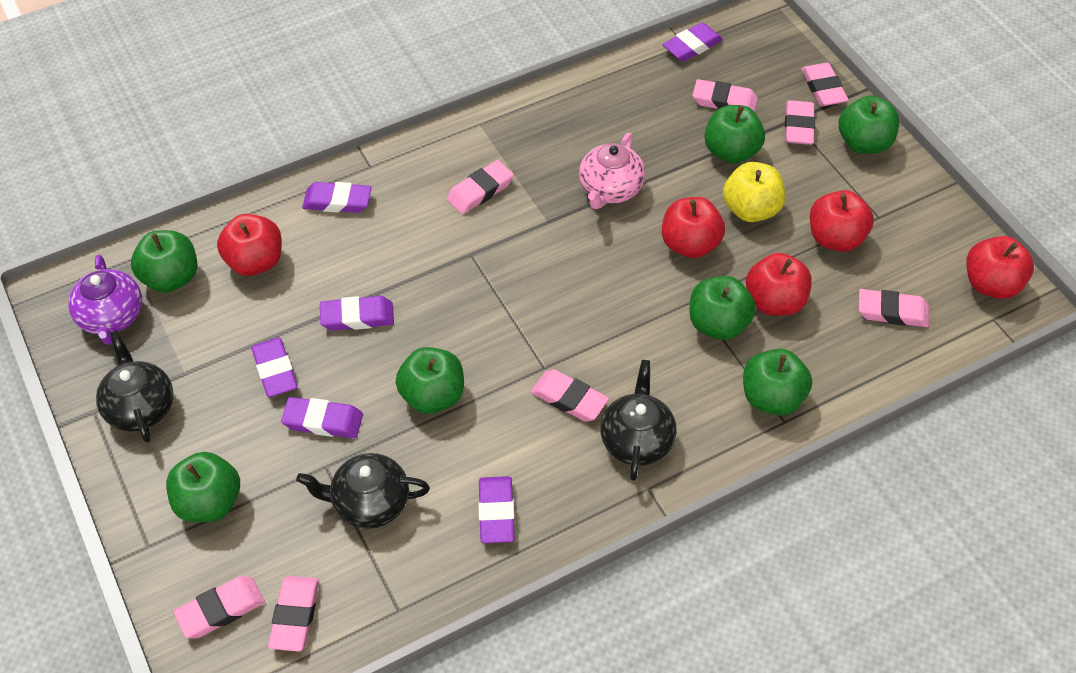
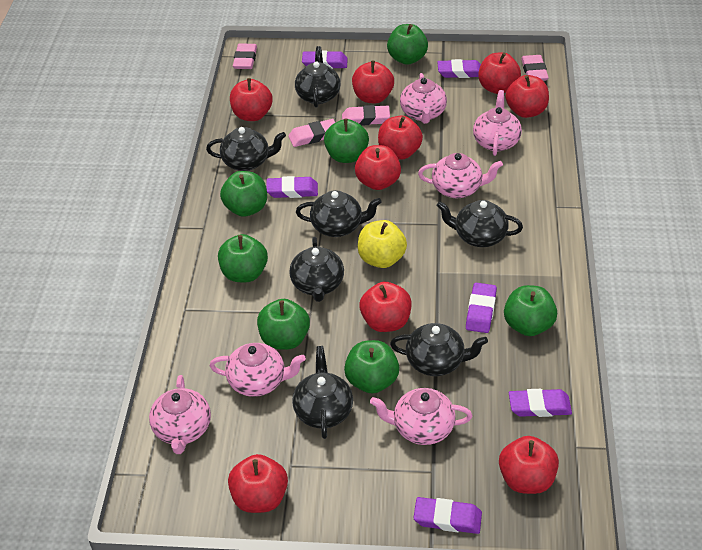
black teapot: [96,331,174,443] [296,453,430,529] [600,360,677,481] = 3 -> [206,127,286,171] [289,237,344,302] [292,346,353,439] [295,46,341,108] [296,190,382,237] [390,323,488,376] [436,200,523,247] = 7
pink eraser: [173,576,265,638] [268,576,319,652] [447,160,514,214] [531,369,609,422] [692,79,758,112] [785,100,815,145] [801,63,848,106] [859,289,929,327] = 8 -> [233,44,257,69] [288,119,335,147] [342,105,390,125] [521,55,549,81] = 4
pink teapot: [579,133,645,209] = 1 -> [149,375,211,454] [210,343,306,397] [370,388,472,445] [400,73,447,124] [418,153,503,198] [473,90,522,156] = 6
purple teapot: [68,255,142,345] = 1 -> none = 0
red apple: [217,214,282,276] [662,197,725,258] [746,253,812,316] [810,190,874,252] [966,236,1034,299] = 5 -> [228,454,288,513] [230,78,273,121] [352,61,394,103] [355,145,401,190] [360,282,412,332] [378,116,423,160] [478,52,521,94] [499,436,559,494] [506,75,549,118] = 9

